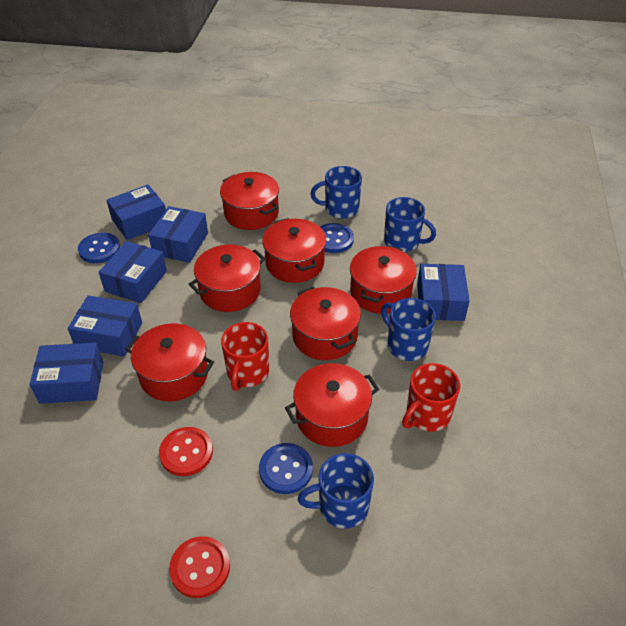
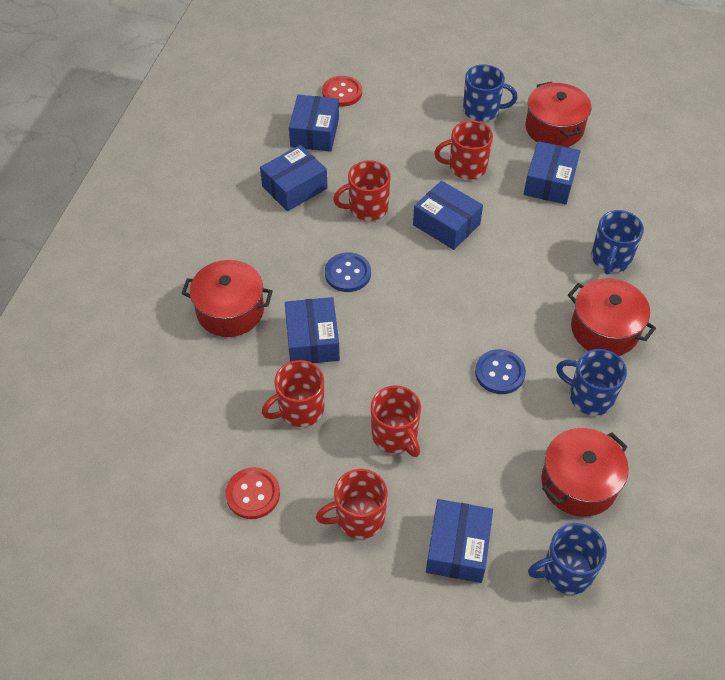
blue button: [78,233,120,263] [259,443,313,494] [320,223,354,253] = 3 -> [325,252,371,292] [475,349,526,394] = 2
red mug: [221,322,269,391] [402,363,460,432] = 2 -> [262,360,324,427] [316,469,388,539] [333,160,391,221] [371,386,421,457] [434,120,493,179] = 5
red pot: [125,323,214,402] [189,245,266,312] [220,172,279,230] [262,218,326,283] [285,363,379,447] [290,287,361,360] [350,245,417,314] = 7 -> [181,260,273,337] [525,82,592,147] [541,428,629,517] [568,278,656,356] = 4

